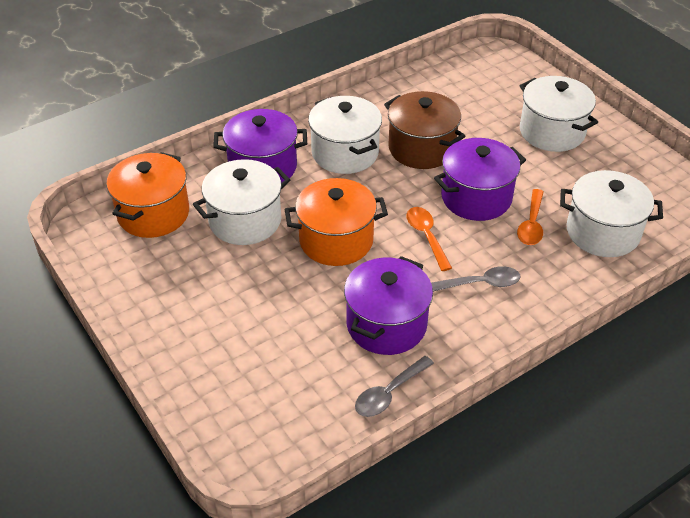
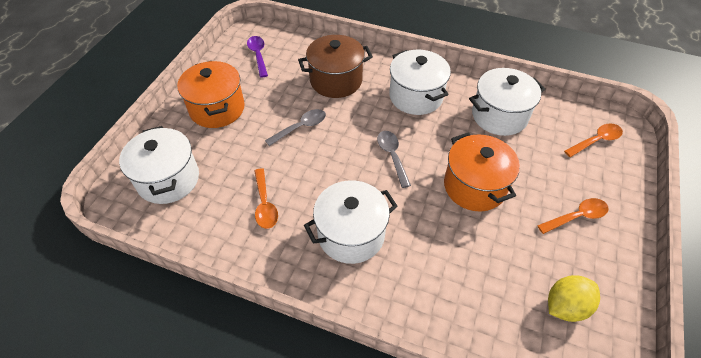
orange spoon: [407,207,452,271] [517,189,544,245] = 2 -> [254,168,278,229] [537,198,609,234] [564,124,623,157] = 3
purple pot: [213,109,307,183] [344,256,433,355] [434,138,526,221] = 3 -> none = 0
purple spoon: none = 0 -> [247,36,268,78] = 1
yellow lemon: none = 0 -> [548,275,600,322] = 1

